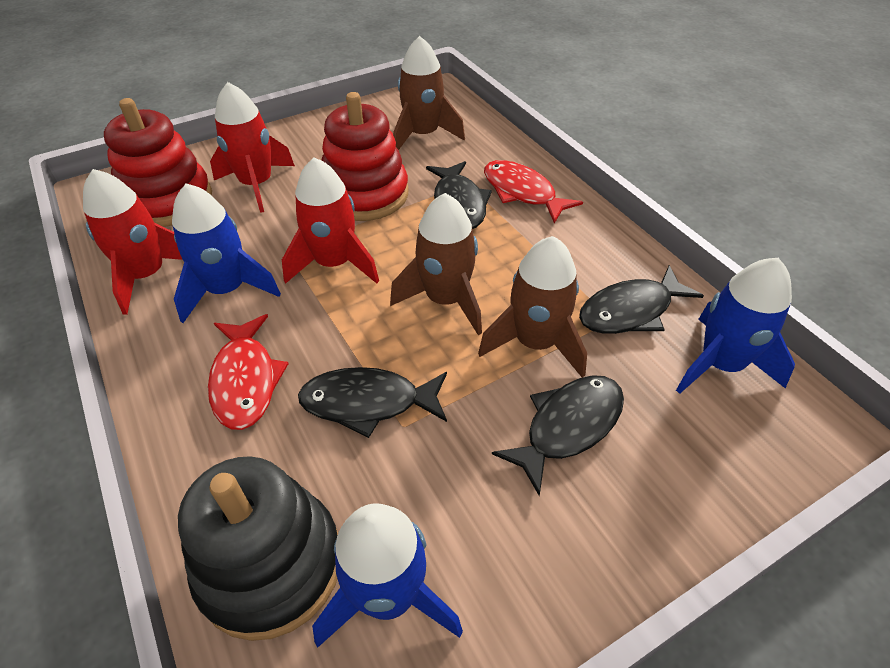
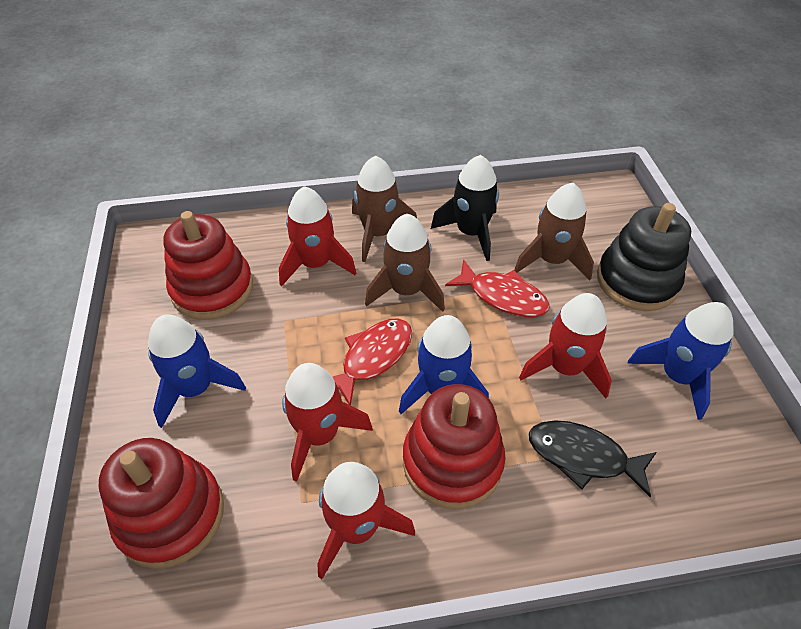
black fish: [298,367,447,438] [426,161,492,229] [492,375,624,496] [579,265,704,334] = 4 -> [529,420,657,497] = 1
black rocket: none = 0 -> [431,155,499,261] = 1
red rocket: [83,169,182,315] [210,82,295,213] [282,157,379,284] = 3 -> [279,186,356,286] [282,363,373,482] [317,462,415,579] [519,293,612,398] = 4
red stacking toy: [104,98,212,227] [322,92,408,221] = 2 -> [99,438,224,569] [163,211,253,320] [403,384,506,509] = 3

